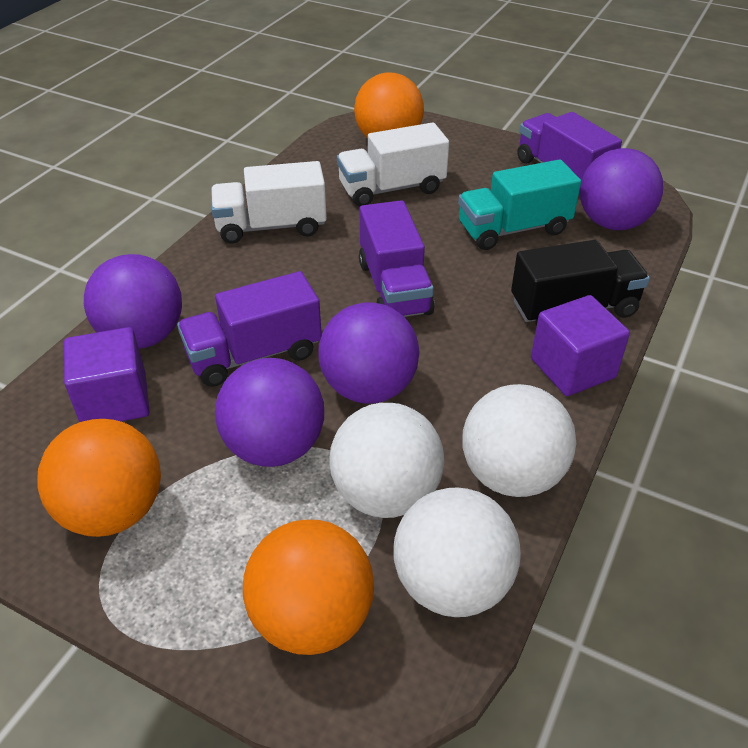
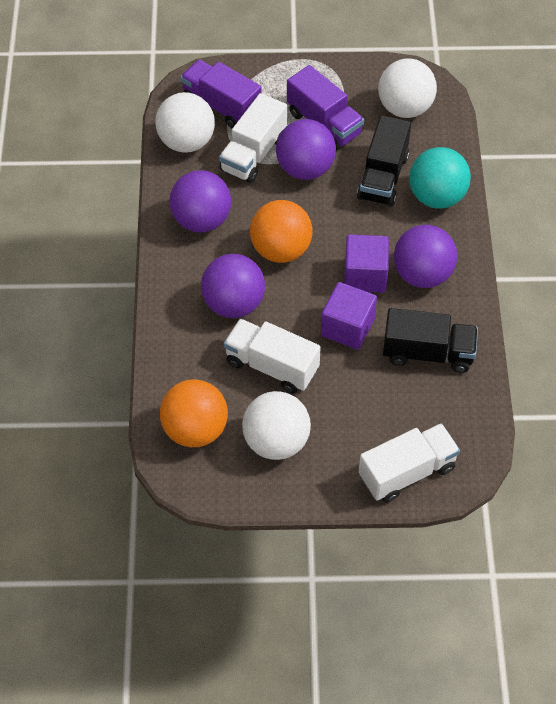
black truck: [511,240,650,326] = 1 -> [357,115,411,206] [383,308,478,373] = 2
orange ball: [37,419,161,537] [243,520,374,655] [354,72,424,138] = 3 -> [160,379,228,447] [250,200,312,263] = 2
purple truck: [177,271,322,387] [359,200,435,317] [517,112,622,179] = 3 -> [180,60,262,128] [287,65,364,150] = 2
turquoise ball: none = 0 -> [409,147,471,209] = 1
turquoise truck: [458,159,581,250] = 1 -> none = 0
white truck: [211,161,327,244] [337,122,449,206] = 2 -> [219,93,287,183] [224,319,321,394] [359,423,460,503] = 3

